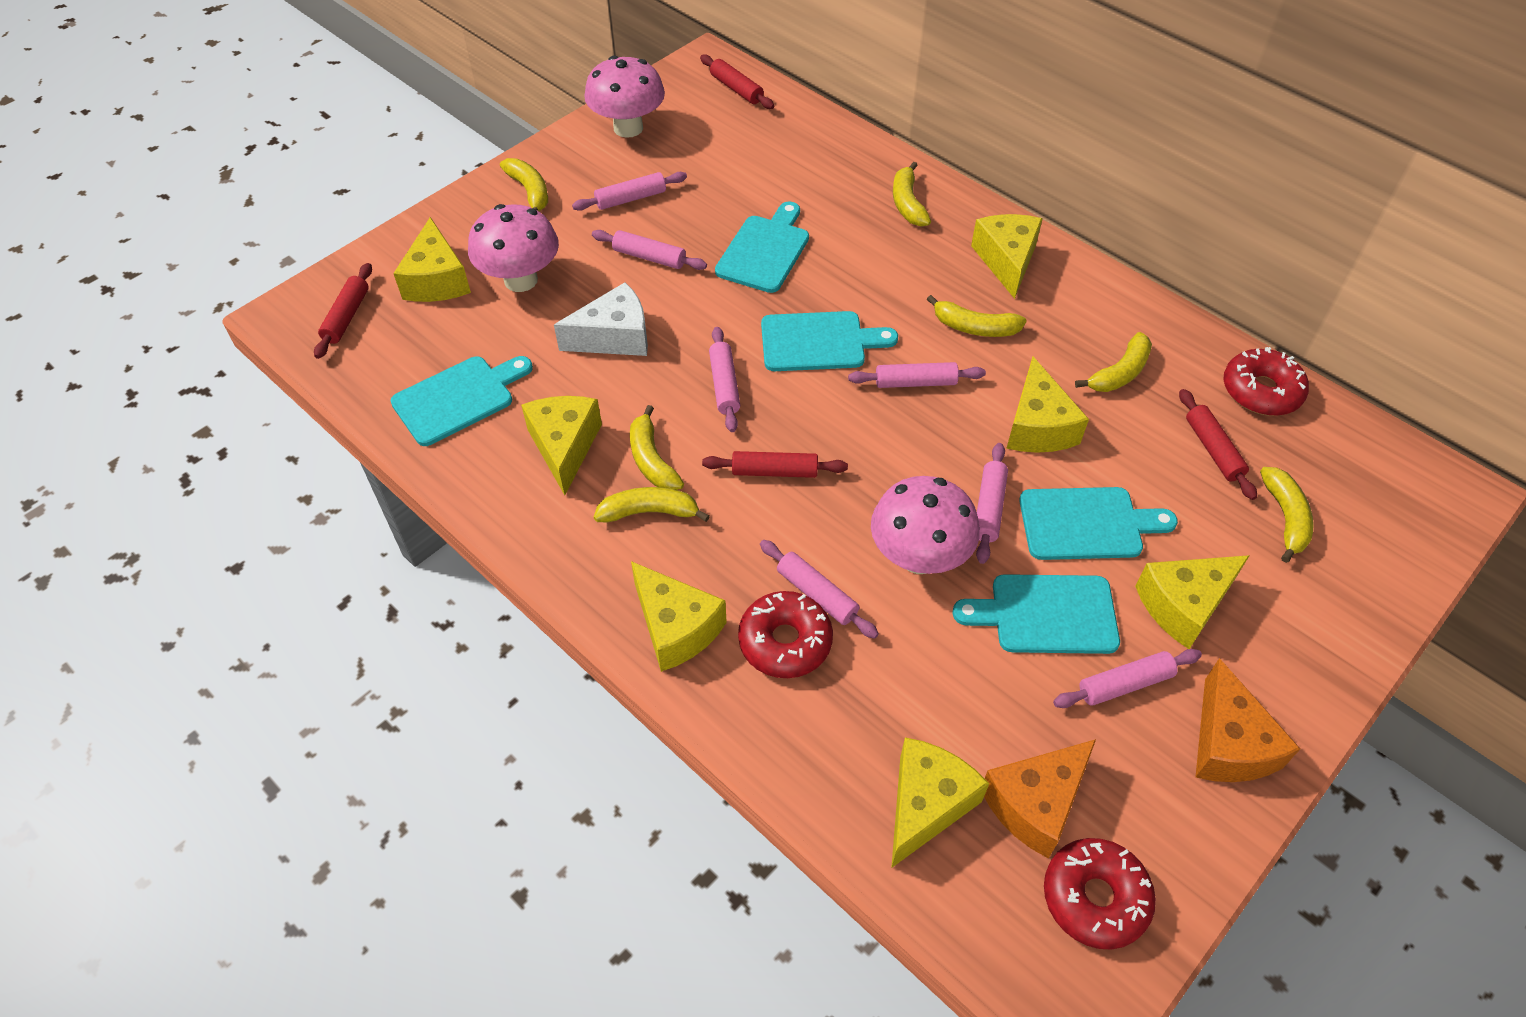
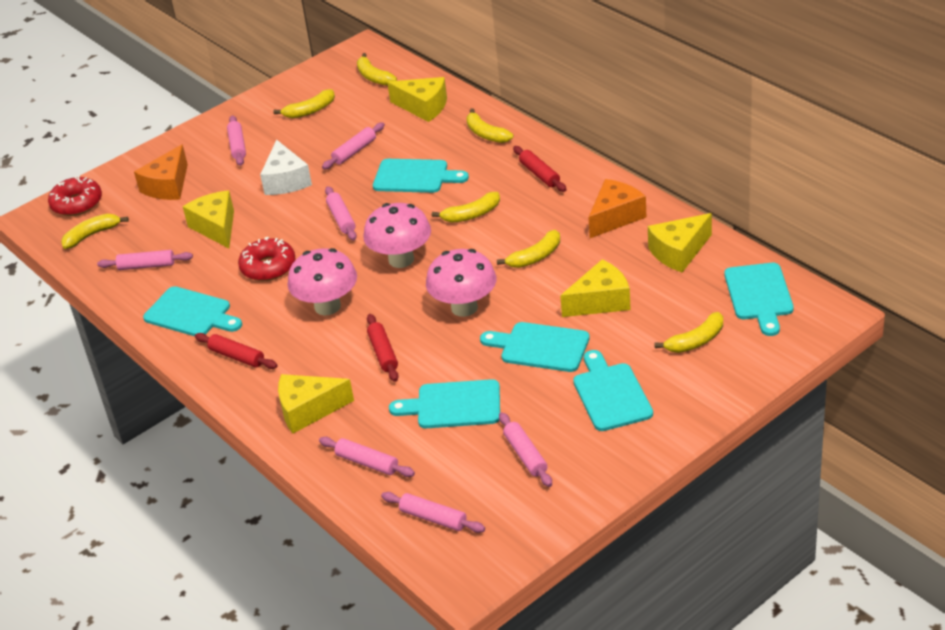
red donut: [738,591,833,678] [1044,838,1156,950] [1223,347,1309,416] = 3 -> [48,176,102,216] [238,237,295,281] = 2
red rolling pin: [314,263,372,359] [700,54,774,109] [702,451,848,478] [1179,389,1257,500] = 4 -> [195,333,278,369] [367,314,399,382] [513,146,567,192] = 3
turquoise cutting board: [391,356,533,446] [715,201,809,293] [761,311,898,371] [952,574,1120,654] [1019,487,1178,560] = 5 -> [143,286,242,336] [373,159,469,193] [389,379,500,428] [480,322,590,372] [573,350,653,431] [724,263,794,336] = 6
yellow cheese: [393,217,471,302] [521,396,602,495] [631,561,727,672] [891,737,989,868] [971,214,1043,299] [1006,356,1089,453] [1135,555,1250,649] = 7 -> [183,190,234,248] [278,374,354,433] [387,77,447,122] [560,259,631,317] [648,213,712,272] = 5

